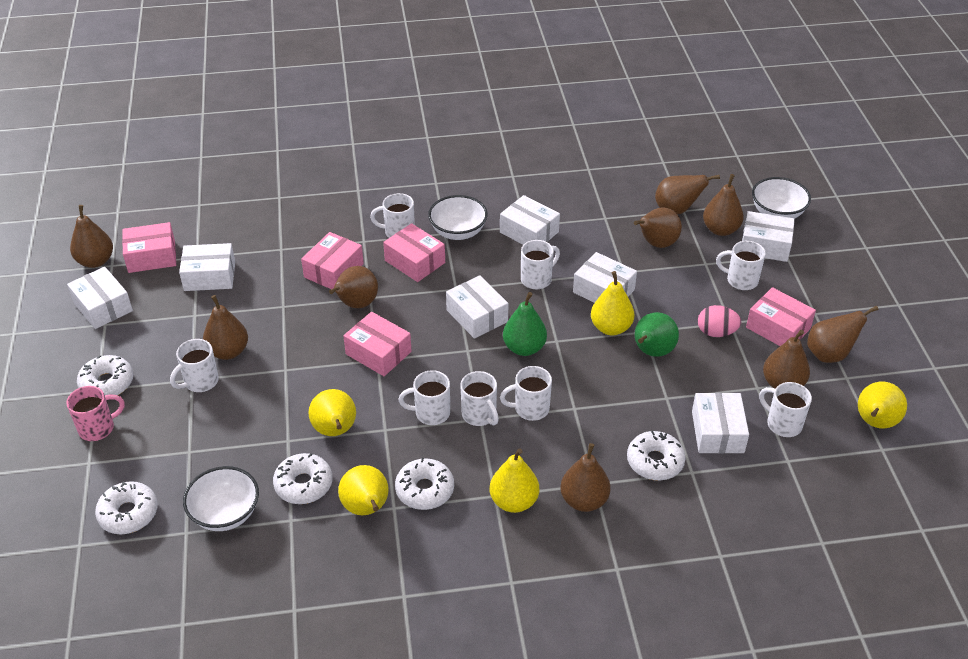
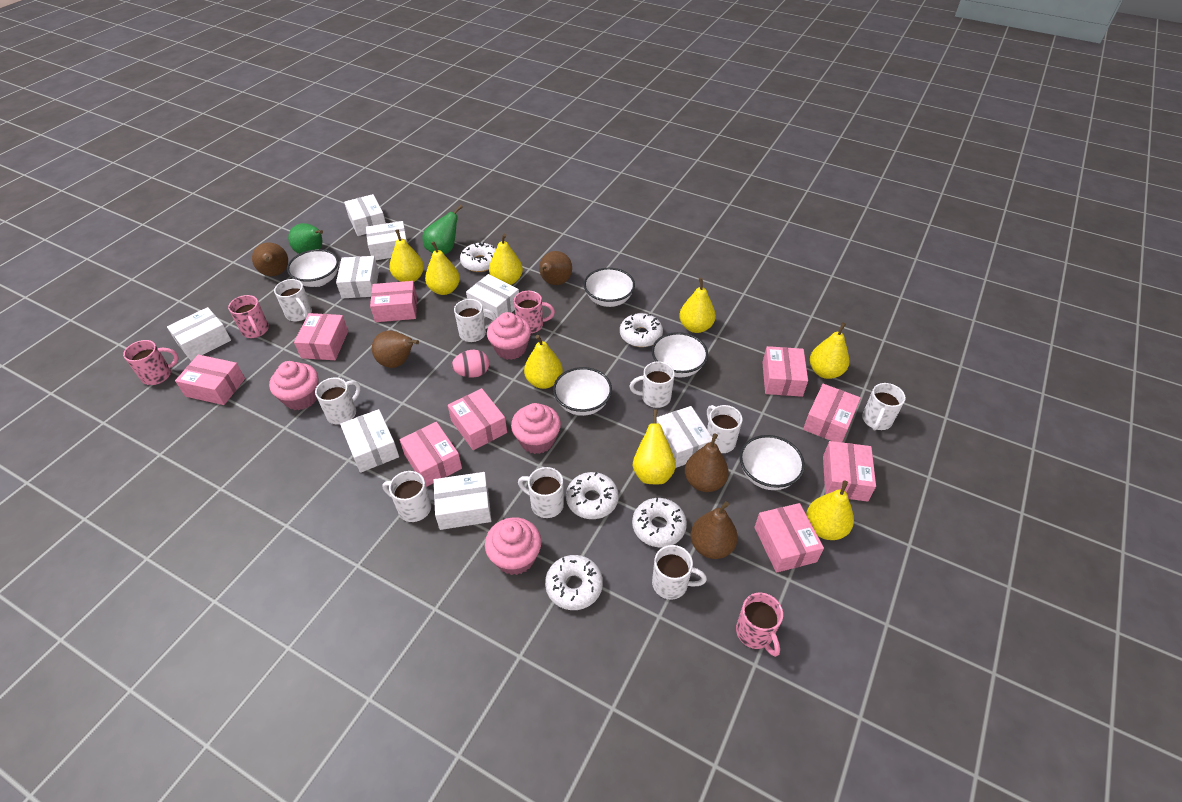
brown pear: [70,205,113,268] [203,295,248,360] [329,266,378,308] [560,443,611,512] [634,207,682,248] [655,174,720,214] [703,174,744,236] [763,330,810,389] [807,306,879,363] = 9 -> [252,242,288,276] [372,330,419,368] [539,251,572,285] [685,433,729,492] [690,501,738,559] = 5
pink box: [122,222,176,273] [301,232,364,289] [343,312,412,376] [383,223,445,282] [746,287,816,346] = 5 -> [175,355,245,405] [294,313,348,360] [370,281,417,322] [400,422,462,487] [448,388,507,450] [754,503,824,573] [762,346,808,397] [803,384,861,442] [823,441,876,502] = 9
pink cupcake: none = 0 -> [269,361,318,410] [485,517,541,575] [487,312,531,360] [511,403,561,454] = 4
pink mug: [66,386,125,441] = 1 -> [123,340,179,385] [228,295,269,338] [514,291,555,333] [736,593,783,657] = 4
white bowl: [183,466,259,531] [428,195,488,240] [752,177,811,219] = 3 -> [287,249,339,287] [553,367,612,416] [584,268,635,307] [652,332,708,378] [740,435,805,490] = 5
white box: [67,267,133,329] [179,243,235,291] [446,275,508,339] [500,195,560,245] [573,252,637,303] [692,393,749,453] [742,211,795,262] = 7 -> [167,307,231,361] [336,256,379,299] [340,409,399,473] [344,194,386,236] [366,221,408,260] [434,472,491,530] [466,274,519,320] [656,406,712,468] = 8
white mug: [170,339,219,392] [370,193,415,238] [398,370,450,425] [461,371,499,426] [500,366,552,421] [521,240,560,289] [716,241,766,290] [759,382,812,437] = 8 -> [274,279,312,321] [315,377,360,425] [382,471,431,522] [454,299,497,342] [518,467,564,518] [629,361,675,408] [652,545,707,600] [707,405,742,453] [862,383,906,431] = 9
yellow pear: [309,389,356,436] [338,465,389,515] [490,448,539,513] [591,271,634,336] [858,382,907,428] = 5 -> [389,229,424,282] [425,241,460,295] [489,234,523,285] [524,335,563,389] [633,409,676,484] [679,278,716,333] [806,480,854,540] [810,322,849,379] = 8

